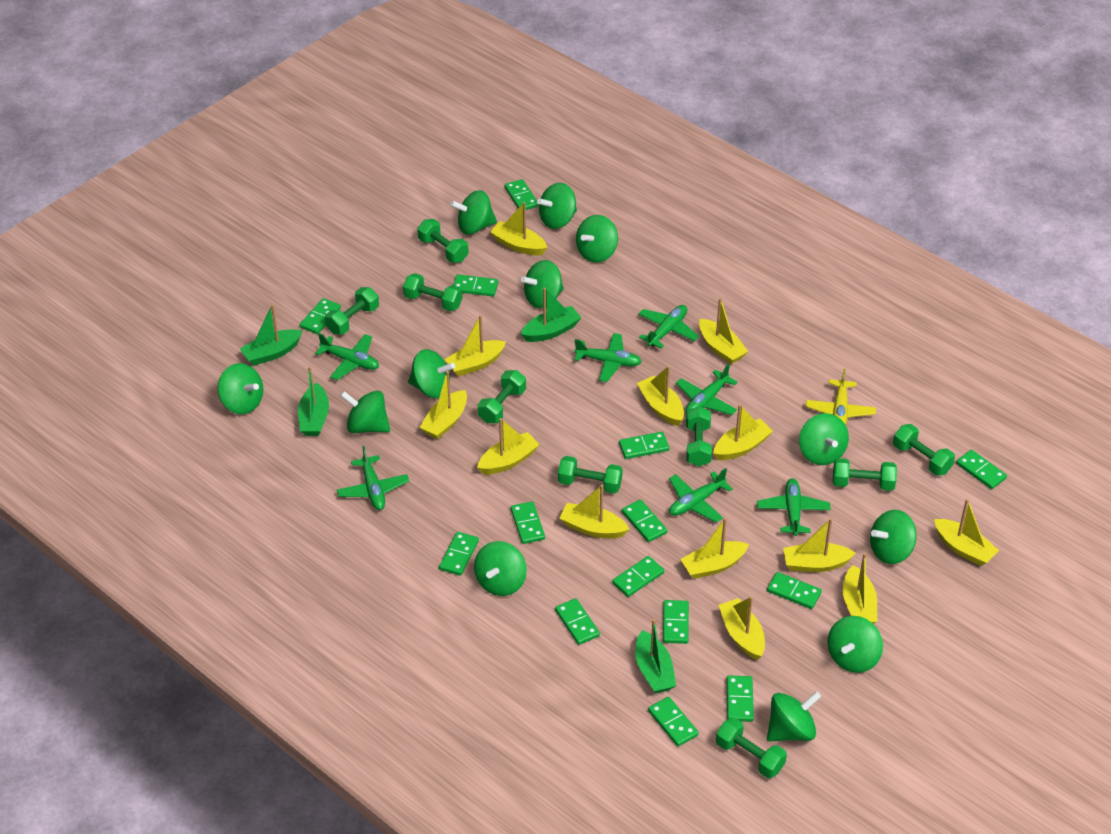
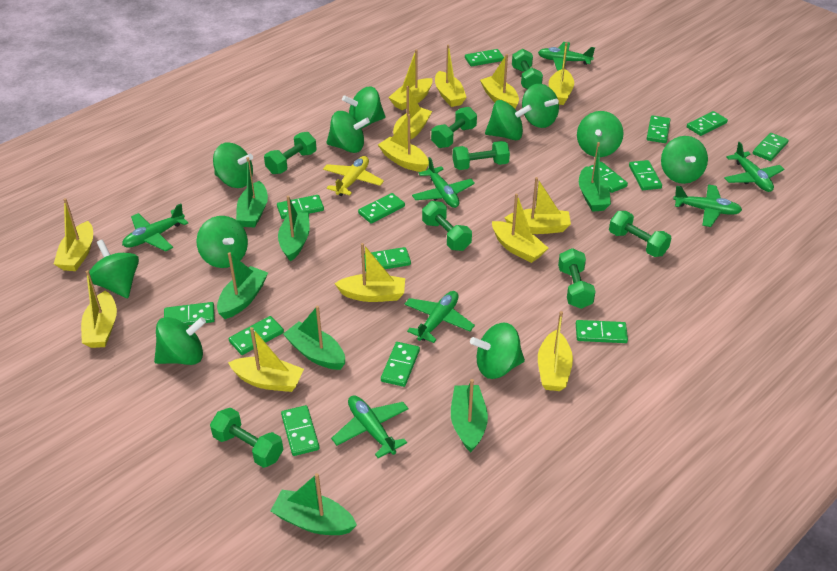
green boat: [240,304,302,366] [298,366,329,436] [521,288,581,342] [635,619,676,694] = 4 -> [217,252,268,319] [236,157,268,228] [271,473,357,535] [278,196,310,262] [283,306,345,370] [451,379,488,452] [579,142,611,212] = 7
green dumbbell: [325,287,379,335] [403,273,462,311] [417,219,469,263] [478,370,526,423] [558,456,623,494] [686,406,712,467] [716,717,787,778] [833,458,897,491] [893,424,955,476] = 9 -> [210,408,283,468] [264,132,317,174] [422,201,472,251] [431,107,477,148] [453,141,510,170] [512,49,543,89] [558,248,595,309] [609,211,671,257] = 8
green spinning top: [218,363,263,414] [340,391,390,433] [408,349,455,398] [450,190,497,235] [474,541,527,596] [521,260,564,308] [537,183,577,229] [576,215,618,263] [767,691,821,742] [799,413,849,465] [827,616,883,673] [870,510,917,564] = 12 -> [89,239,139,298] [154,317,206,365] [196,216,248,268] [213,142,253,188] [326,111,370,153] [342,87,386,128] [470,323,525,379] [485,100,532,140] [522,84,559,128] [577,111,623,157] [661,136,708,184] = 11

